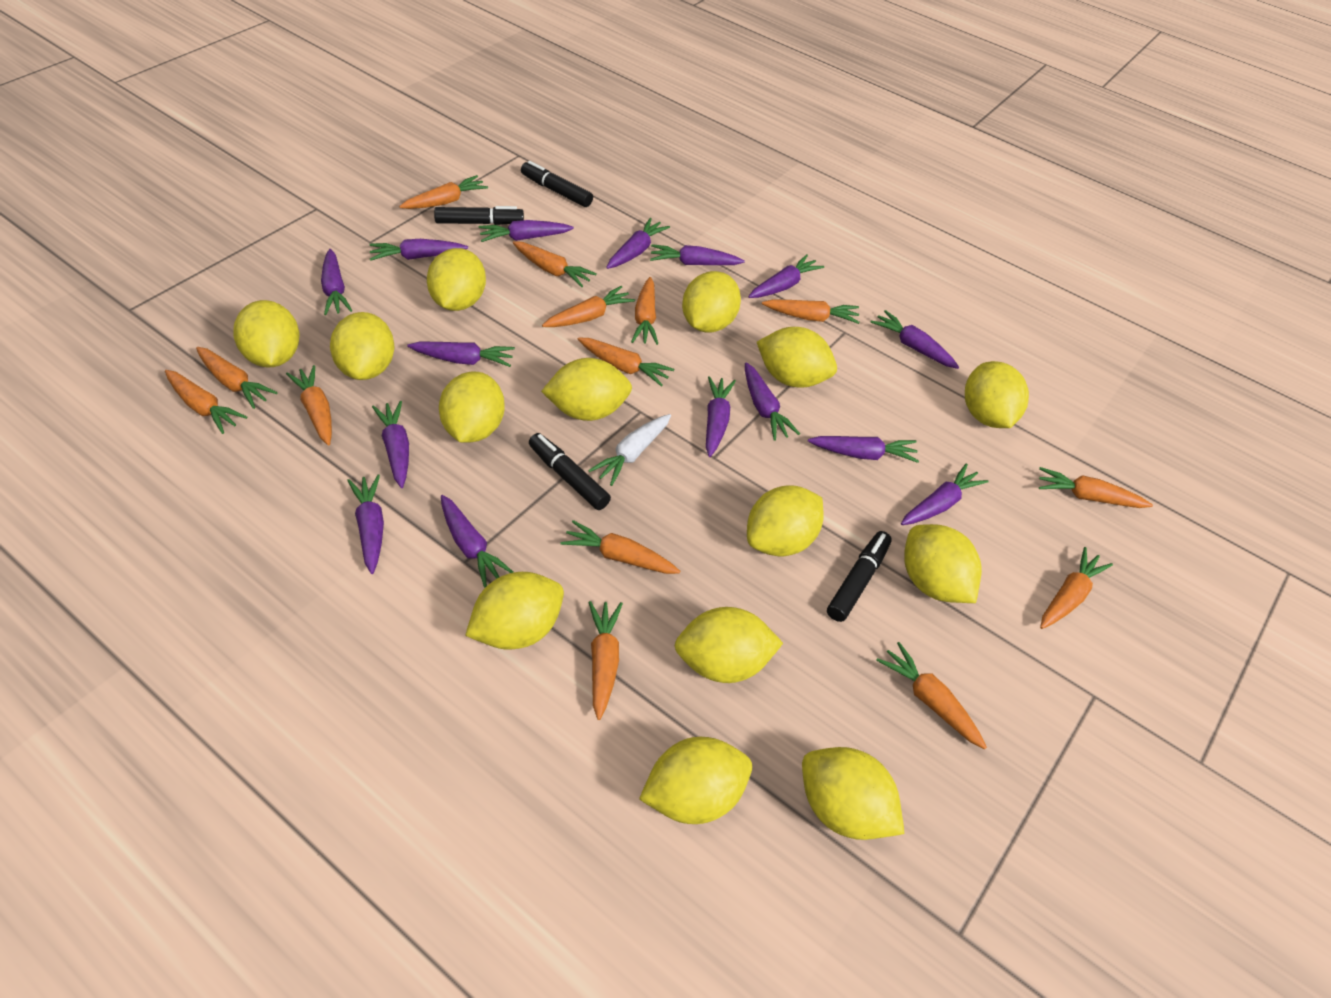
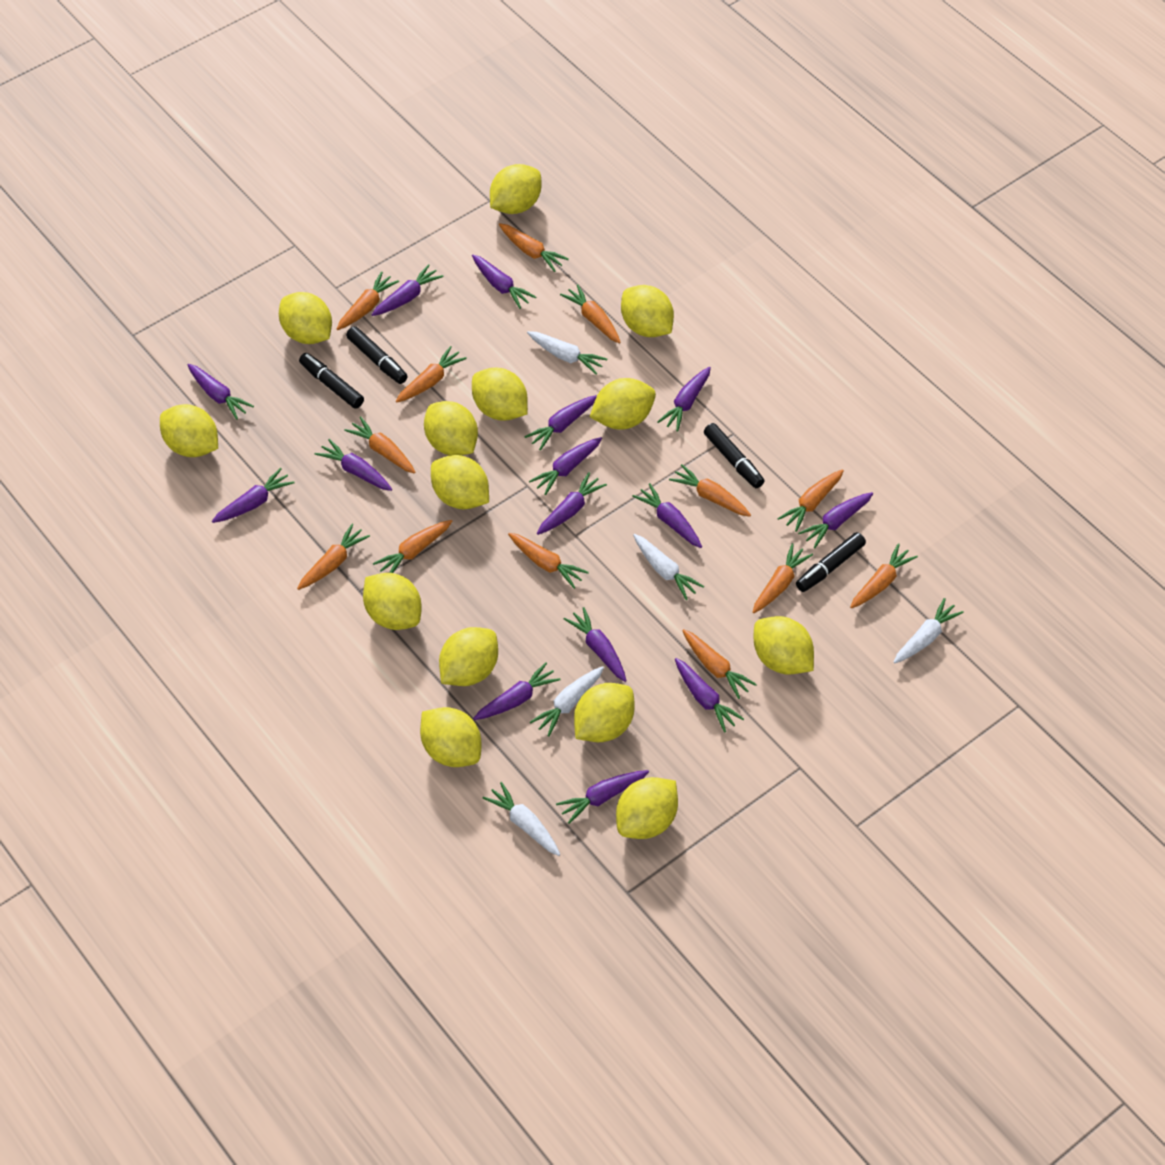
orange carrot: [165,370,248,434] [196,347,278,409] [286,365,332,445] [399,175,488,209] [513,241,597,287] [542,286,635,327] [561,520,680,574] [578,337,674,387] [589,601,623,720] [631,277,658,345] [762,299,860,324] [876,642,987,749] [1039,467,1153,508] [1040,547,1113,629] = 14 -> [297,524,370,590] [337,271,399,330] [344,416,416,474] [373,520,452,573] [395,346,467,403] [499,223,569,272] [508,533,589,589] [560,284,621,343] [669,464,751,516] [682,629,757,699] [753,543,813,613] [777,469,844,532] [850,543,918,608] = 13
white carrot: [588,414,671,486] = 1 -> [483,782,560,856] [527,331,607,375] [530,666,604,737] [633,534,704,600] [894,598,964,663] = 5

